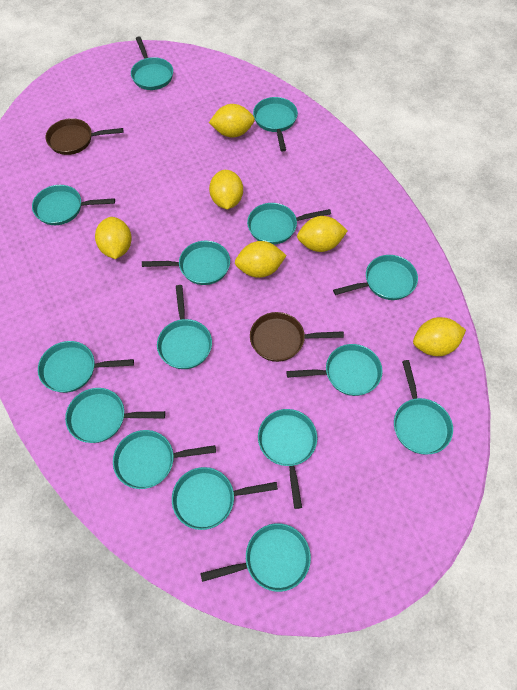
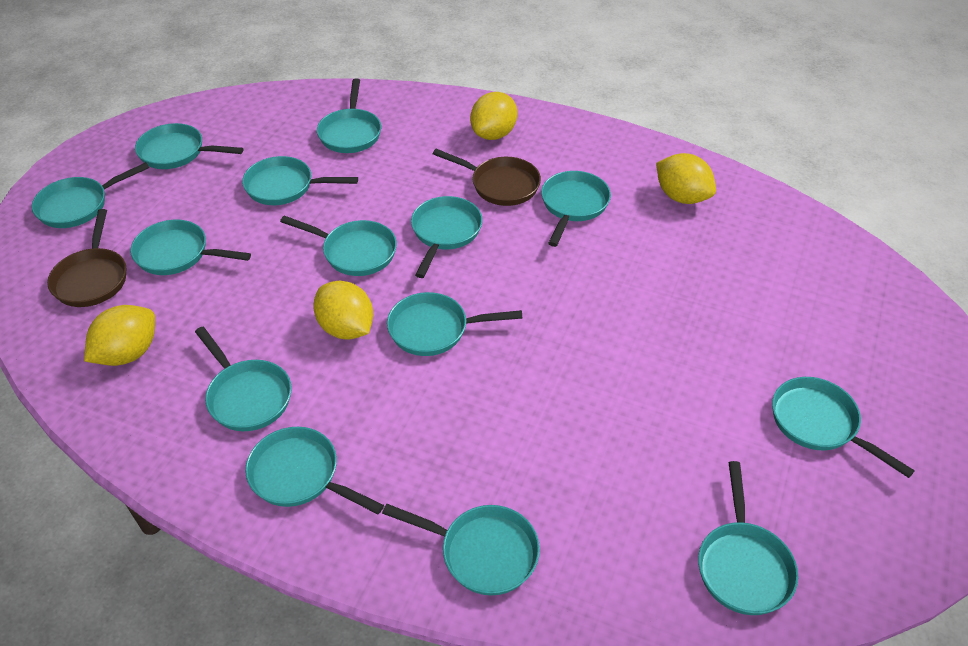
turquoise pan: [32,185,115,225] [38,341,134,393] [65,388,165,443] [113,430,216,489] [131,36,173,90] [142,241,230,285] [157,285,212,369] [172,467,278,530] [200,523,311,592] [247,203,331,245] [253,97,298,151] [258,409,317,509] [286,344,383,396] [333,255,418,300] [394,360,453,455] = 15 -> [32,162,149,228] [130,220,251,275] [135,123,244,169] [195,327,292,431] [242,156,358,205] [245,427,384,514] [280,216,397,276] [317,78,381,153] [382,504,540,595] [387,292,523,356] [411,196,483,278] [541,171,611,247] [698,461,798,615] [772,377,915,478] = 14
yellow lemon: [95,217,132,259] [209,104,255,137] [209,170,243,209] [235,241,287,278] [297,216,347,252] [413,317,466,356] = 6 -> [84,305,155,366] [313,281,373,339] [470,92,518,140] [656,153,716,204] = 4

